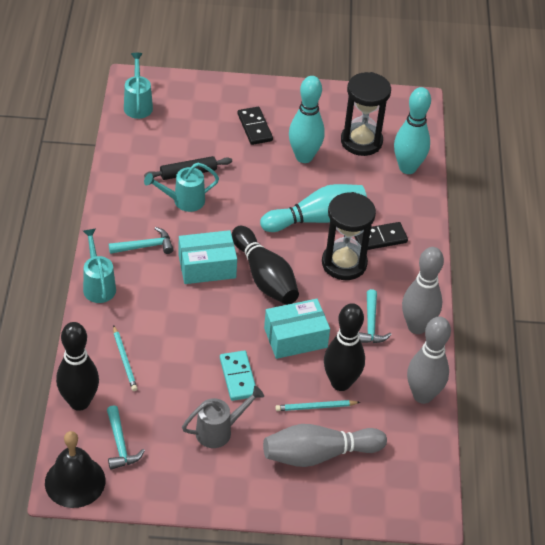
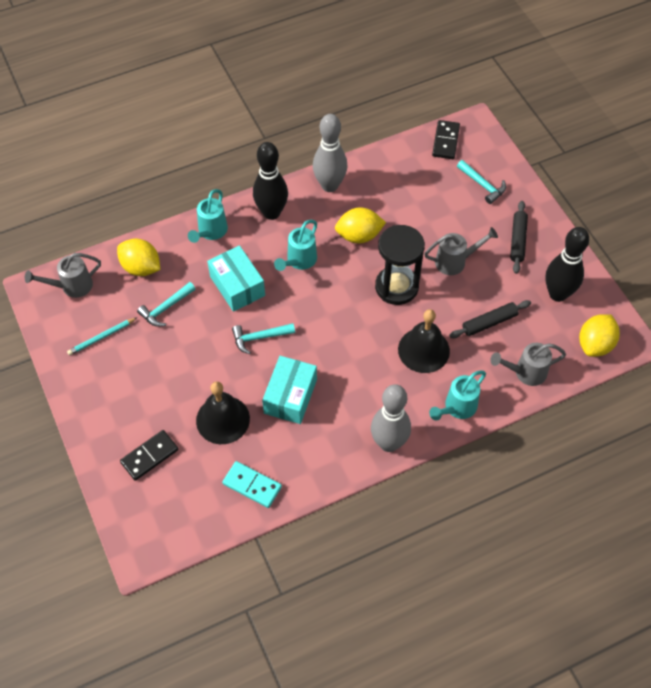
black bell: [45,431,106,508] = 1 -> [196,381,250,444] [398,309,450,373] = 2
black bowling pin: [56,322,99,411] [232,226,299,305] [324,303,365,391] = 3 -> [253,142,288,220] [545,227,589,302] = 2
black hourglass: [322,192,376,280] [341,72,391,156] = 2 -> [375,225,425,305] = 1
black rolling pin: [144,156,232,180] = 1 -> [449,300,531,338] [510,201,528,274] = 2
grey bowling pin: [263,424,387,467] [402,247,444,334] [407,316,451,404] = 3 -> [313,114,348,192] [371,384,411,452] = 2
grey watering can: [182,386,264,448] = 1 -> [25,253,101,298] [424,227,498,275] [490,343,566,386] = 3
turquoise bowling pin: [260,184,367,232] [289,76,325,163] [394,87,431,174] = 3 -> none = 0
turquoise pencil: [113,325,138,391] [275,400,360,411] = 2 -> [67,317,138,355] = 1
yellow lemon: none = 0 -> [117,239,160,276] [335,207,386,243] [579,314,620,357] = 3

